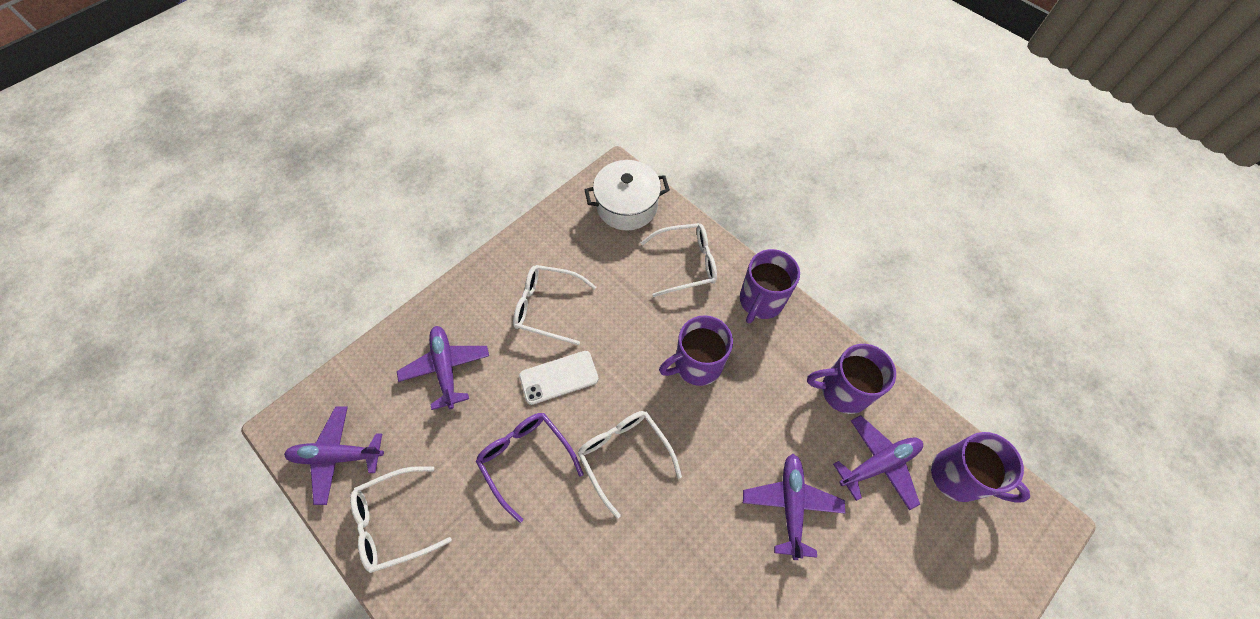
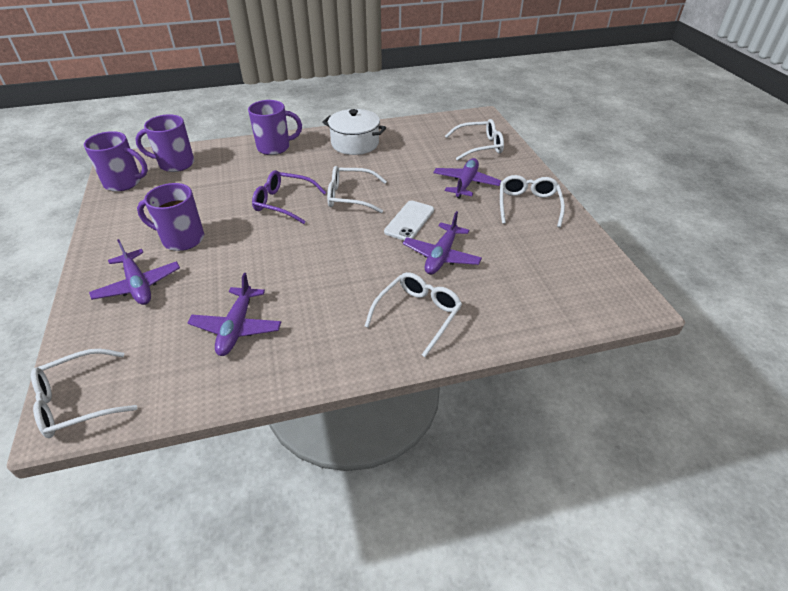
white glasses: [350,466,452,573] [513,265,596,345] [578,411,682,519] [641,223,717,297] = 4 -> [31,349,137,438] [327,166,387,213] [365,272,462,357] [445,119,504,161] [500,175,565,228] = 5

